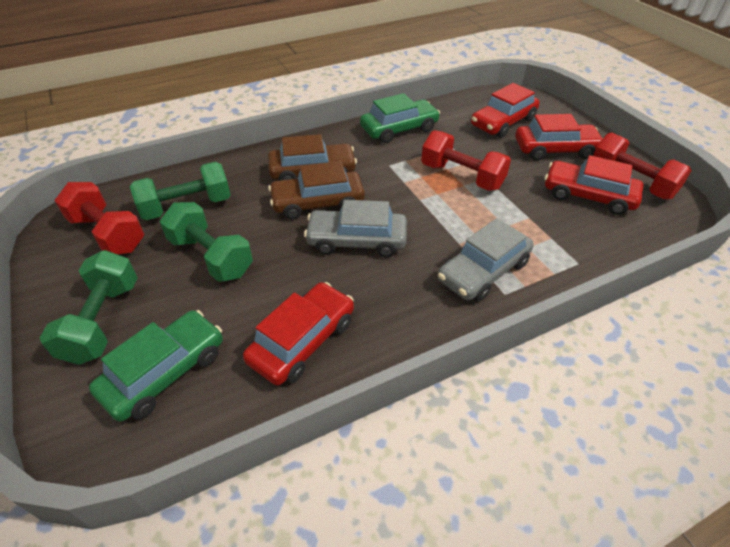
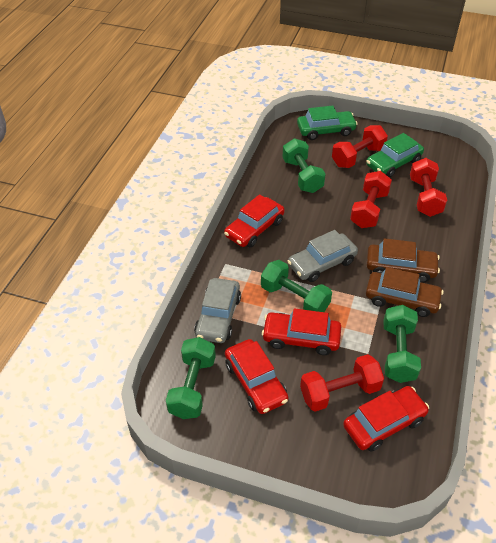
green dumbbell: [39,250,138,365] [130,162,231,220] [160,202,253,282] = 3 -> [166,337,216,419] [261,260,332,312] [282,138,326,193] [383,305,421,383] = 4
red dumbbell: [54,182,144,255] [421,130,511,191] [593,132,692,200] = 3 -> [300,354,384,412] [332,125,388,168] [350,171,392,228] [410,158,447,217] = 4

